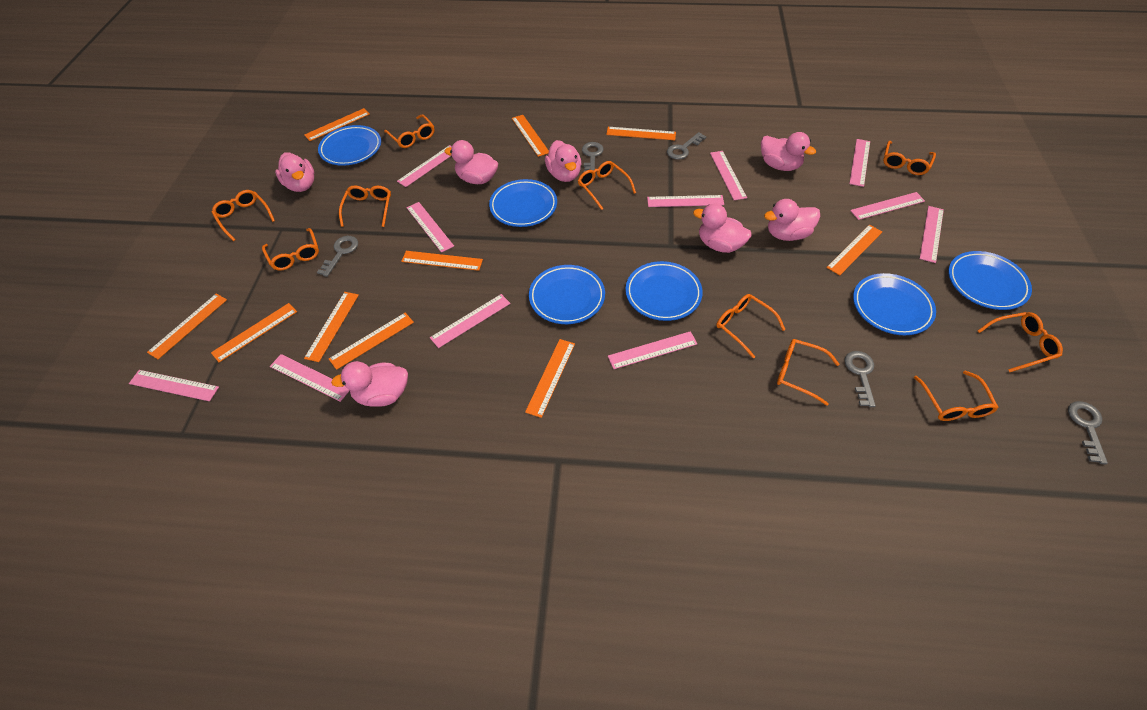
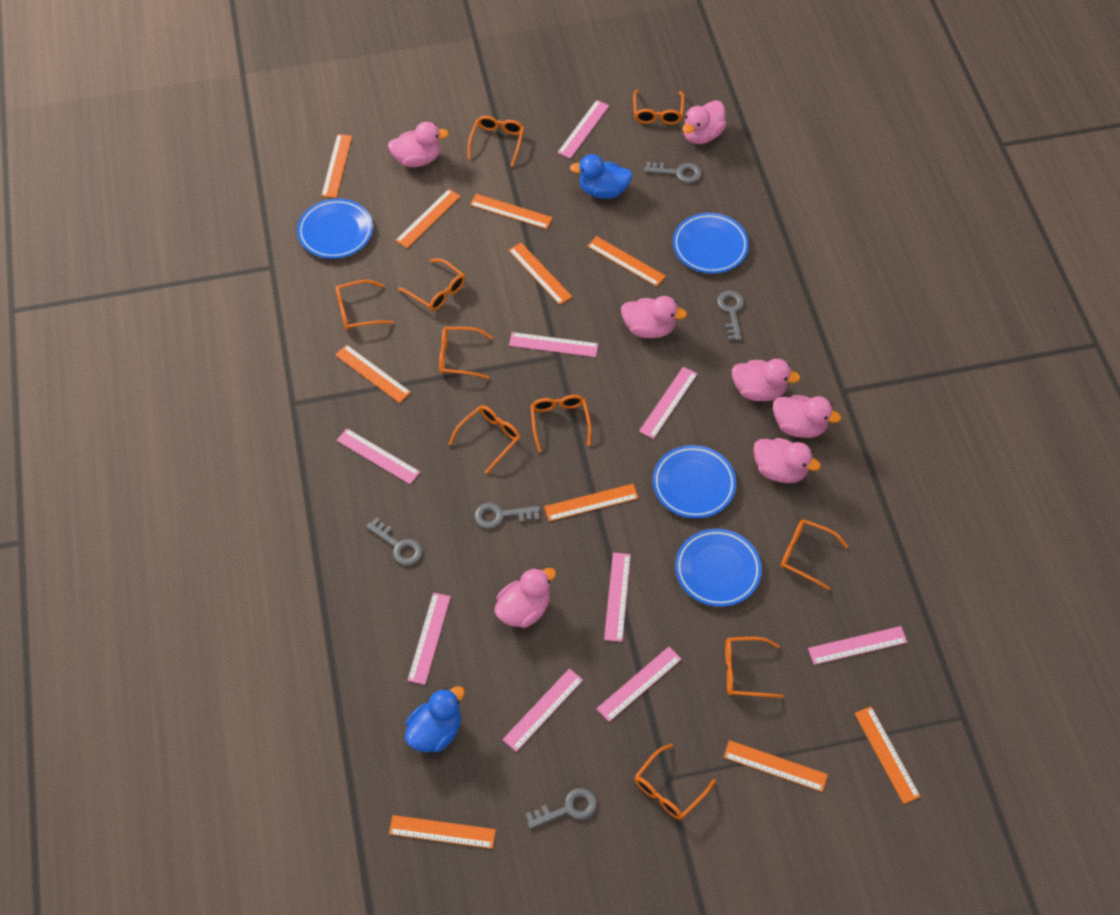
blue duck: none = 0 -> [405,686,465,752] [570,154,633,199] = 2
blue plate: [318,125,381,166] [489,179,557,227] [529,265,605,324] [626,261,703,321] [853,273,936,335] [948,251,1032,310] = 6 -> [297,199,373,259] [652,445,736,518] [673,213,749,274] [675,529,762,607] = 4
pink ruler: [129,370,219,401] [270,354,350,402] [397,145,452,187] [407,202,454,253] [430,294,510,348] [608,331,697,369] [647,195,724,207] [710,151,747,200] [849,139,870,187] [850,192,925,220] [920,206,944,263] = 11 -> [337,429,420,484] [407,593,451,685] [502,669,583,752] [509,332,598,357] [557,100,609,158] [596,647,682,722] [604,553,631,642] [639,367,697,439] [808,626,907,665] = 9

